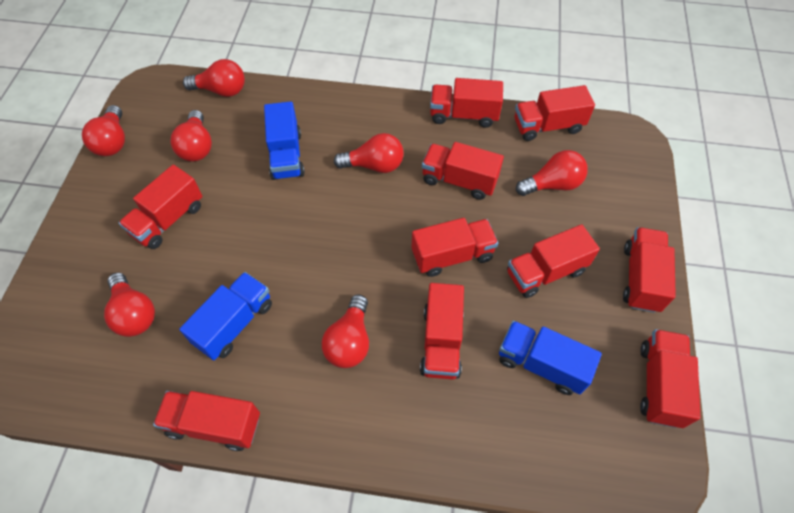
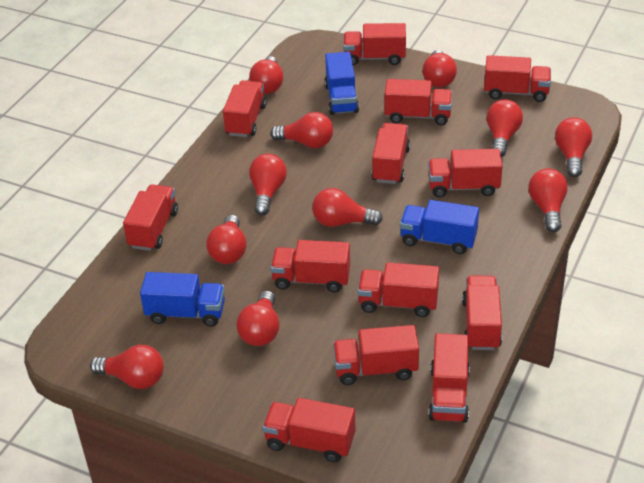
red light bulb: [82,105,125,156] [104,273,155,337] [170,110,212,161] [183,59,245,97] [322,294,369,368] [334,133,404,173] [516,150,588,196] = 7 -> [90,345,164,389] [206,215,247,264] [236,291,280,346] [249,56,283,94] [249,154,287,215] [271,112,333,148] [312,188,383,227] [422,50,457,88] [487,100,523,157] [528,168,568,232] [555,117,592,177] = 11
red truck: [119,164,203,249] [153,391,260,451] [412,218,498,277] [420,283,464,379] [422,142,504,200] [430,78,503,128] [507,224,600,298] [515,85,595,141] [623,227,676,313] [640,329,700,428] = 10 -> [123,184,178,251] [223,80,267,137] [262,398,356,462] [271,240,350,293] [333,325,419,385] [343,23,406,66] [358,262,439,317] [371,123,410,184] [385,79,452,125] [428,149,503,198] [428,333,470,423] [462,275,502,350] [484,55,551,102] = 13

